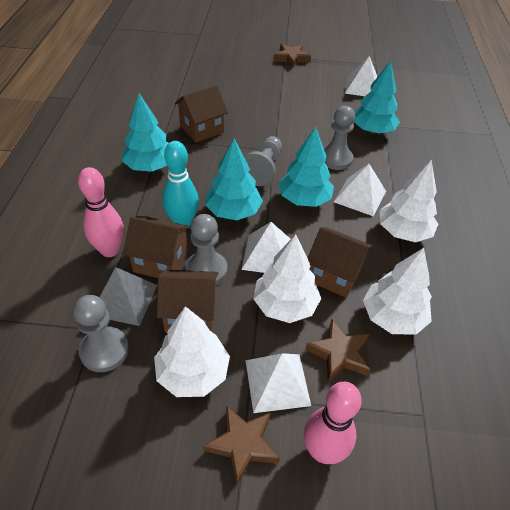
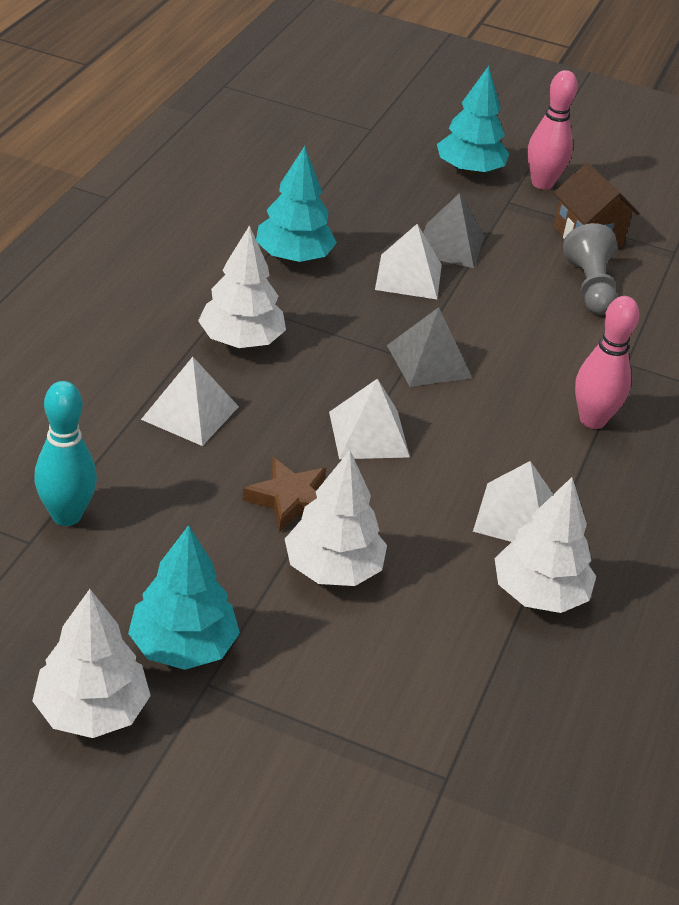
brown house: [123,216,191,278] [157,270,218,333] [174,85,228,143] [308,227,373,298] = 4 -> [553,162,640,247] = 1
brown star: [203,406,280,486] [273,44,311,69] [305,319,370,382] = 3 -> [242,457,326,532] = 1
grey pawn: [73,295,129,372] [185,214,227,285] [244,136,282,186] [324,106,355,170] = 4 -> [563,223,617,315] = 1
grey pyramid: [99,267,157,326] = 1 -> [387,307,472,387] [423,193,485,268] = 2
turquoise tree: [122,94,168,172] [205,138,263,220] [279,127,334,207] [354,61,400,134] = 4 -> [128,525,240,670] [256,146,337,262] [437,66,509,175] = 3

